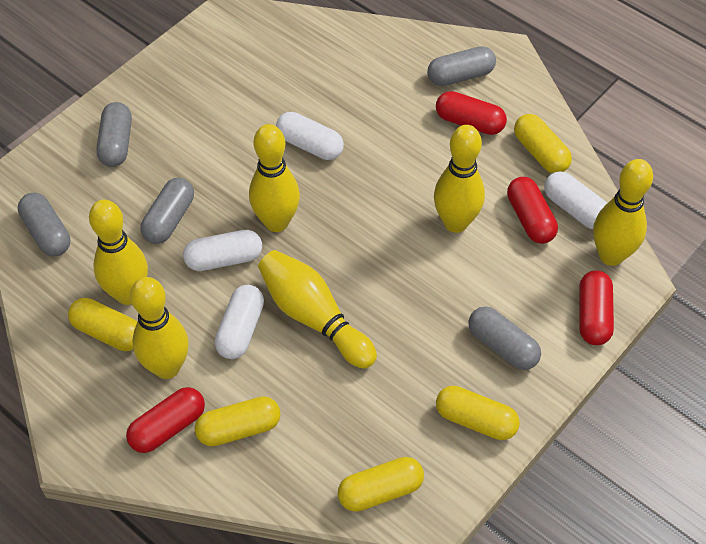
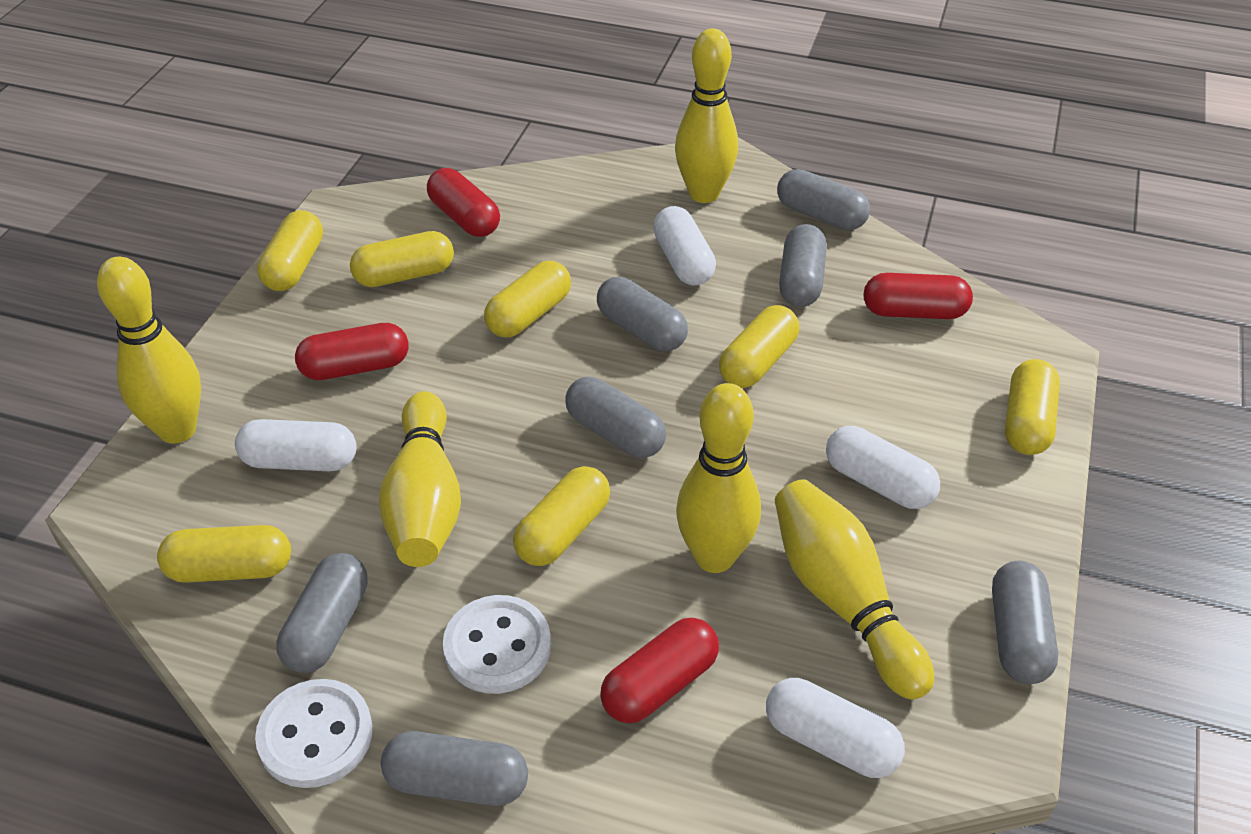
grey capsule: [18,193,70,256] [97,102,132,167] [141,178,194,244] [427,46,496,86] [468,306,541,370] = 5 -> [276,553,367,673] [381,731,528,806] [565,377,666,458] [597,277,688,351] [777,169,870,230] [779,224,827,307] [992,561,1058,684] = 7
white button: none = 0 -> [255,679,373,788] [443,595,551,694] = 2
yellow bowling pin: [89,199,148,305] [130,277,189,379] [249,124,300,232] [258,250,377,369] [434,125,485,233] [593,159,653,266] = 6 -> [97,257,201,444] [379,391,461,567] [675,28,738,203] [676,383,761,573] [775,479,934,700] = 5
yellow capsule: [68,298,137,351] [195,396,281,446] [338,457,424,512] [436,386,520,440] [514,114,572,173] = 5 -> [157,525,291,583] [257,210,323,291] [350,231,454,287] [484,261,571,338] [513,466,610,566] [719,305,799,388] [1005,359,1060,455] = 7

